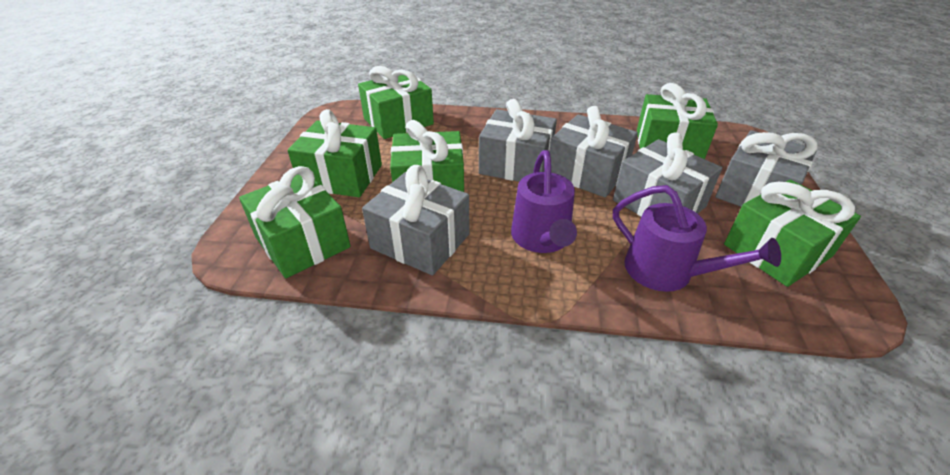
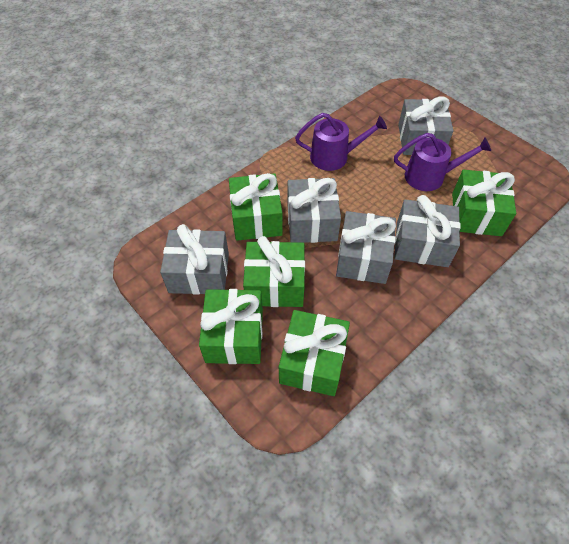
green gift: [239,166,351,278] [288,109,382,197] [358,66,434,139] [390,120,464,192] [637,83,718,159] [724,180,861,287] = 6 -> [199,289,263,364] [229,173,283,241] [243,236,305,307] [279,310,350,396] [452,170,516,236] = 5

